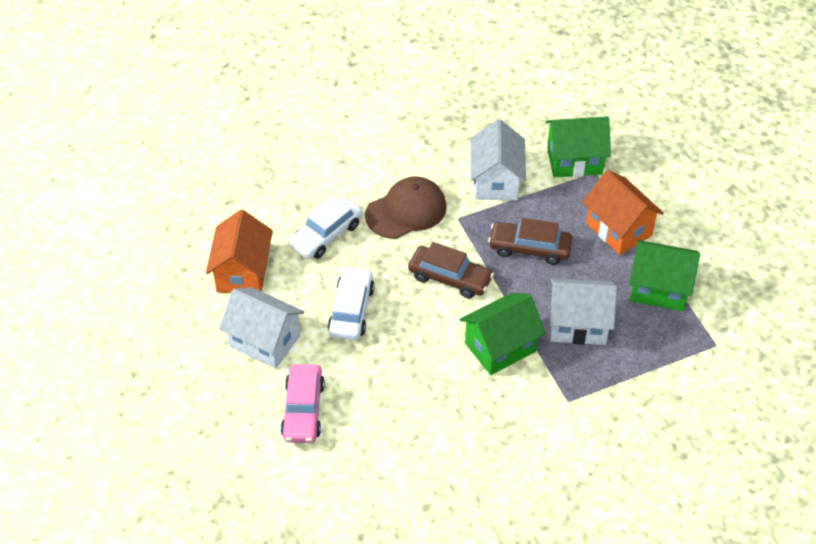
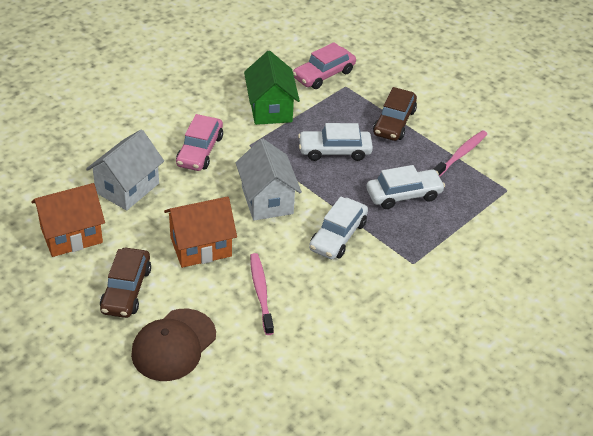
green house: [459,293,546,375] [545,116,611,178] [629,240,700,311] = 3 -> [244,51,300,125] = 1
pink car: [280,364,325,443] = 1 -> [176,114,223,171] [293,42,356,89] = 2
pink toothbrush: none = 0 -> [250,253,274,335] [432,130,487,177] = 2
white car: [288,196,362,259] [328,266,375,340] = 2 -> [298,123,373,161] [309,197,368,259] [366,165,445,209] = 3
white house: [219,287,305,369] [470,119,526,201] [550,278,617,345] = 3 -> [86,129,164,211] [236,139,302,221] = 2

